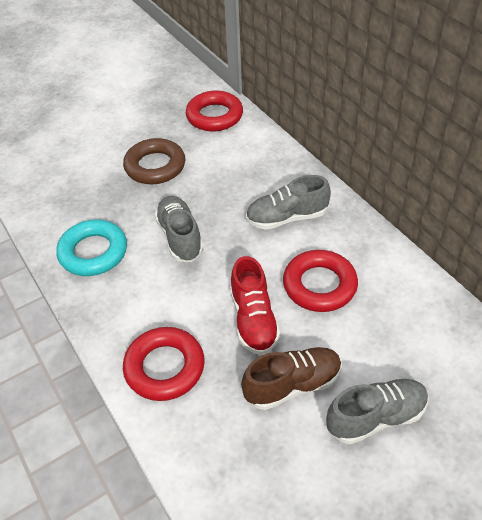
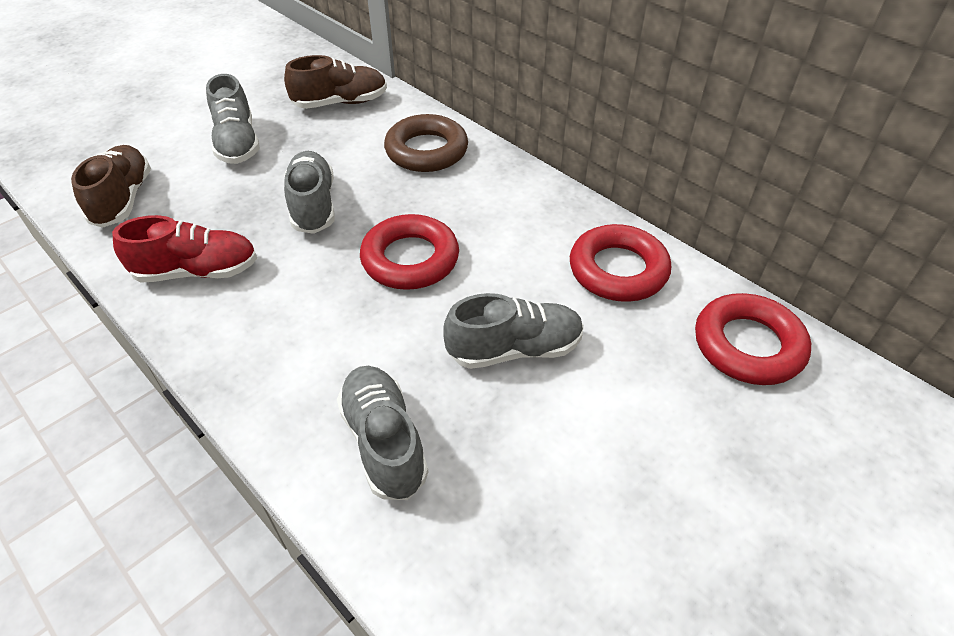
brown shoe: [241,347,342,410] = 1 -> [71,145,151,228] [284,55,387,109] = 2
grey shoe: [155,196,203,262] [246,175,331,230] [326,378,429,444] = 3 -> [206,74,260,164] [284,151,335,234] [337,366,428,500] [443,293,584,369] = 4
turquoise ring: [56,220,127,276] = 1 -> none = 0

